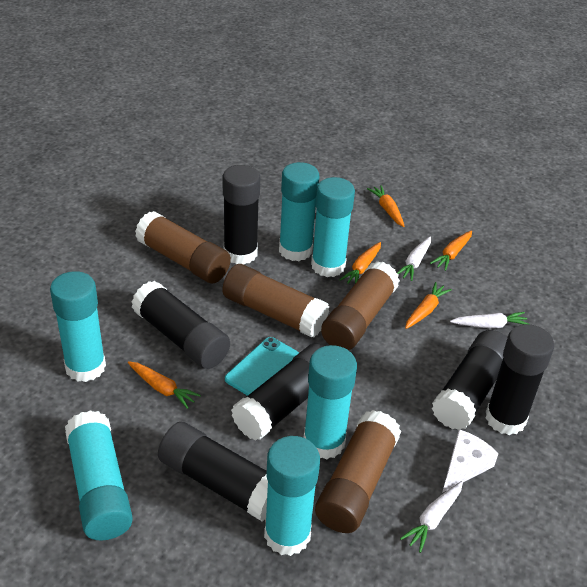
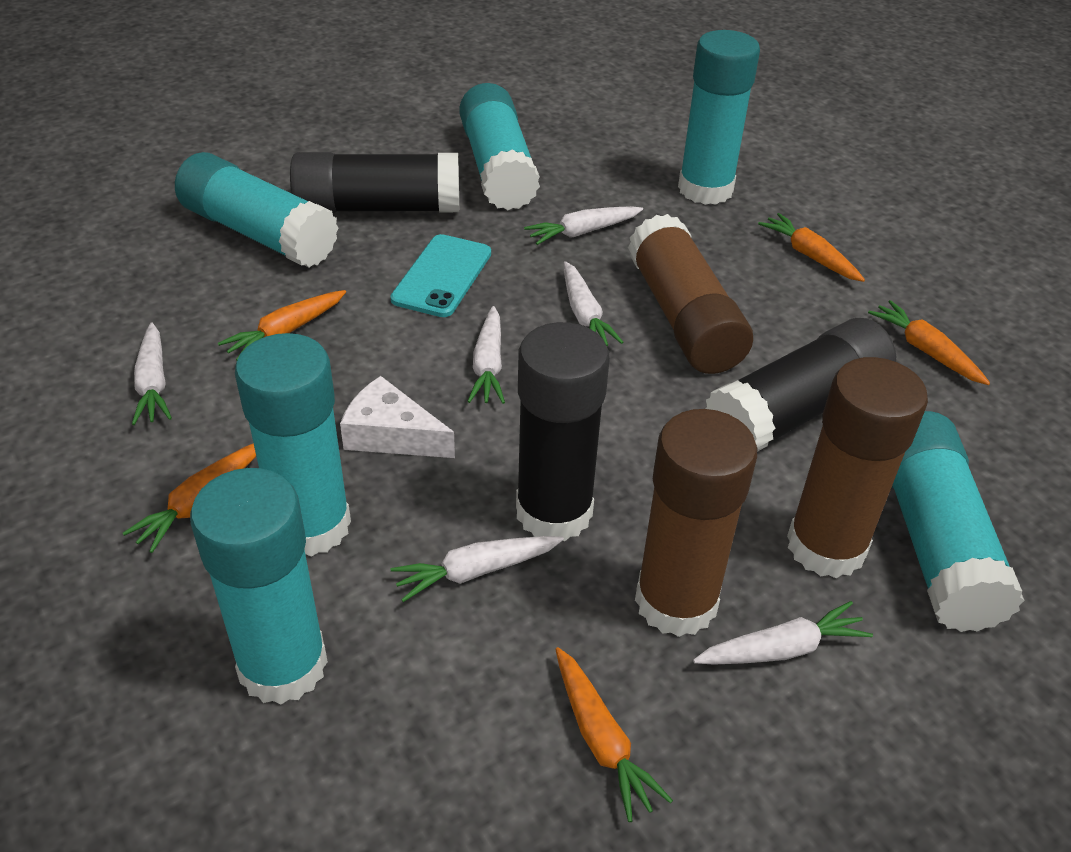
black glue stick: [132,281,230,369] [158,422,268,522] [223,165,260,265] [231,343,324,441] [432,330,508,430] [485,324,554,435] = 6 -> [290,152,459,213] [516,322,610,541] [706,318,896,452] = 3
brown glue stick: [135,211,231,283] [222,264,330,337] [315,410,401,533] [321,261,400,350] = 4 -> [628,214,753,374] [635,409,757,637] [787,357,928,578] = 3
white carrot: [397,237,431,281] [400,481,463,553] [450,312,528,328] = 3 -> [132,322,172,425] [390,536,564,602] [467,306,505,404] [524,206,643,245] [564,261,623,346] [693,601,873,665] = 6

